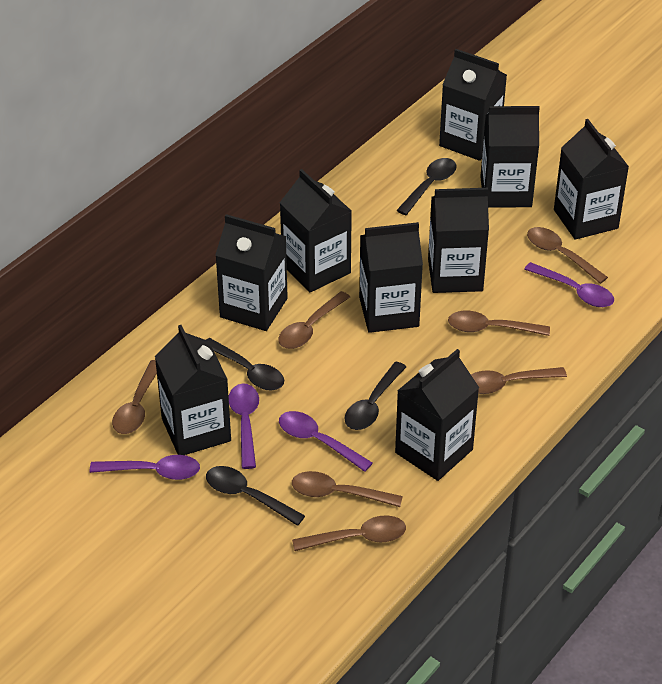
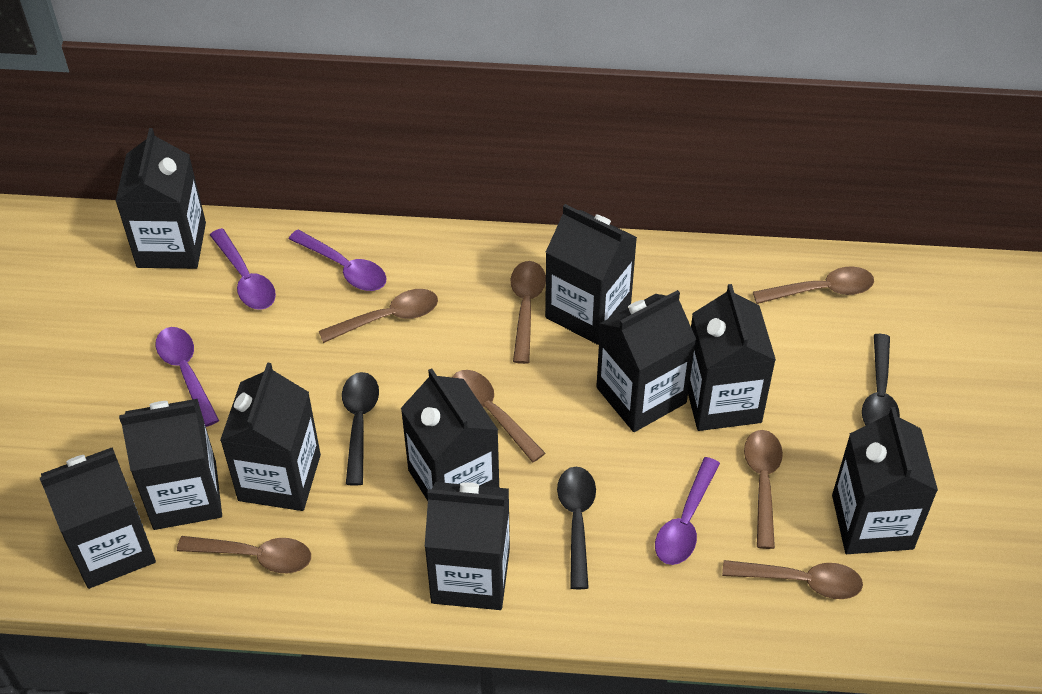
black carton: [155,325,231,455] [215,214,288,331] [280,169,352,292] [359,222,423,333] [395,349,479,481] [428,188,489,293] [439,49,507,161] [480,106,540,208] [554,119,629,240] = 9 -> [40,447,156,589] [115,128,206,269] [119,399,222,530] [220,362,321,511] [401,368,499,501] [425,482,510,610] [545,204,637,345] [596,290,696,432] [688,284,776,431] [832,407,938,554] = 10
black spoon: [206,338,284,390] [206,466,305,526] [344,362,406,430] [396,158,457,215] = 4 -> [342,372,379,486] [557,467,596,589] [862,334,900,425] = 3

